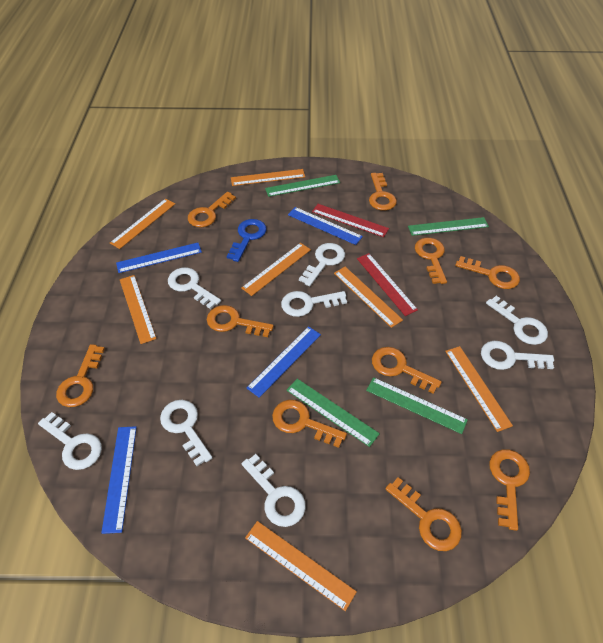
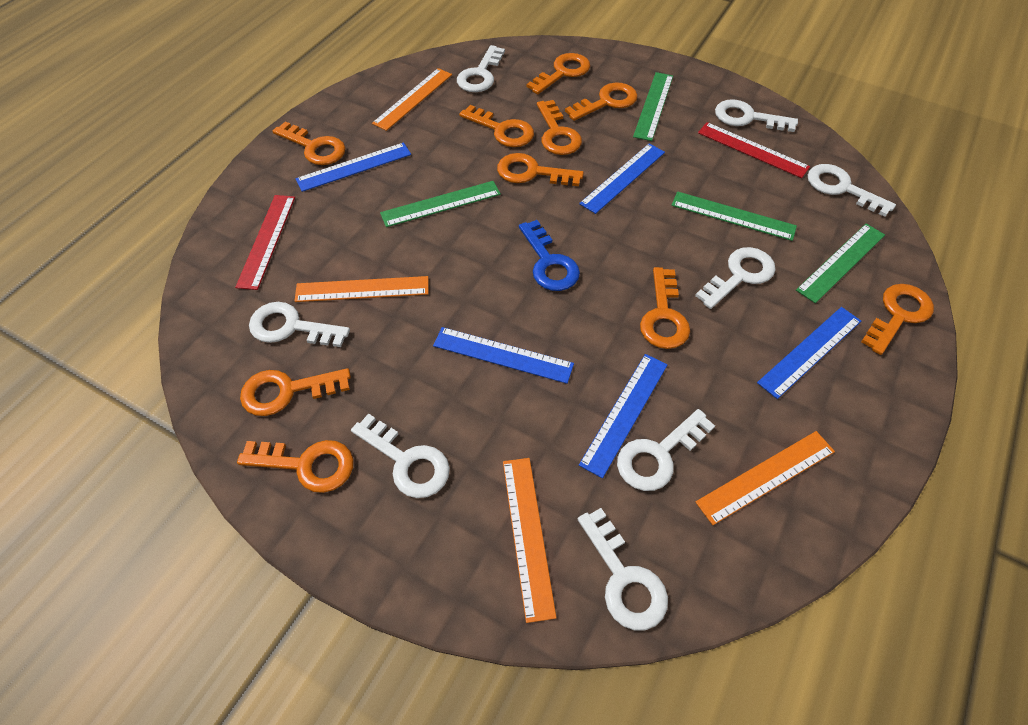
blue ruler: [101,426,137,534] [116,243,202,273] [247,326,321,398] [288,207,363,245] = 4 -> [295,143,411,192] [433,327,574,384] [579,143,665,214] [579,354,668,478] [757,307,861,399] = 5
orange ruler: [110,199,175,249] [120,275,157,344] [231,169,305,186] [241,243,311,296] [245,521,357,611] [334,267,403,328] [445,346,513,432] = 7 -> [295,276,429,302] [372,68,452,131] [503,458,557,623] [696,431,835,525] = 4

